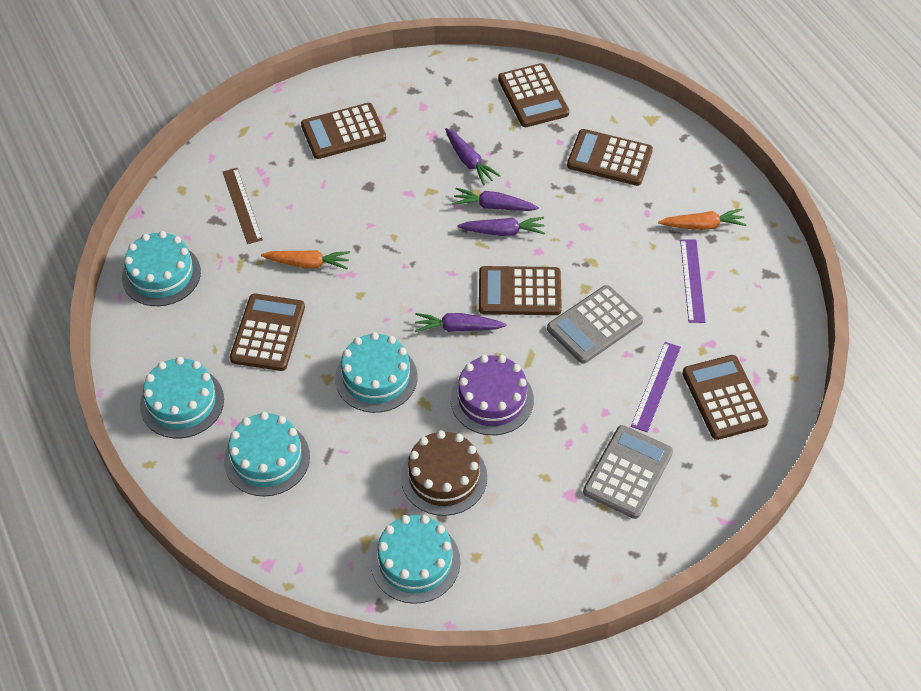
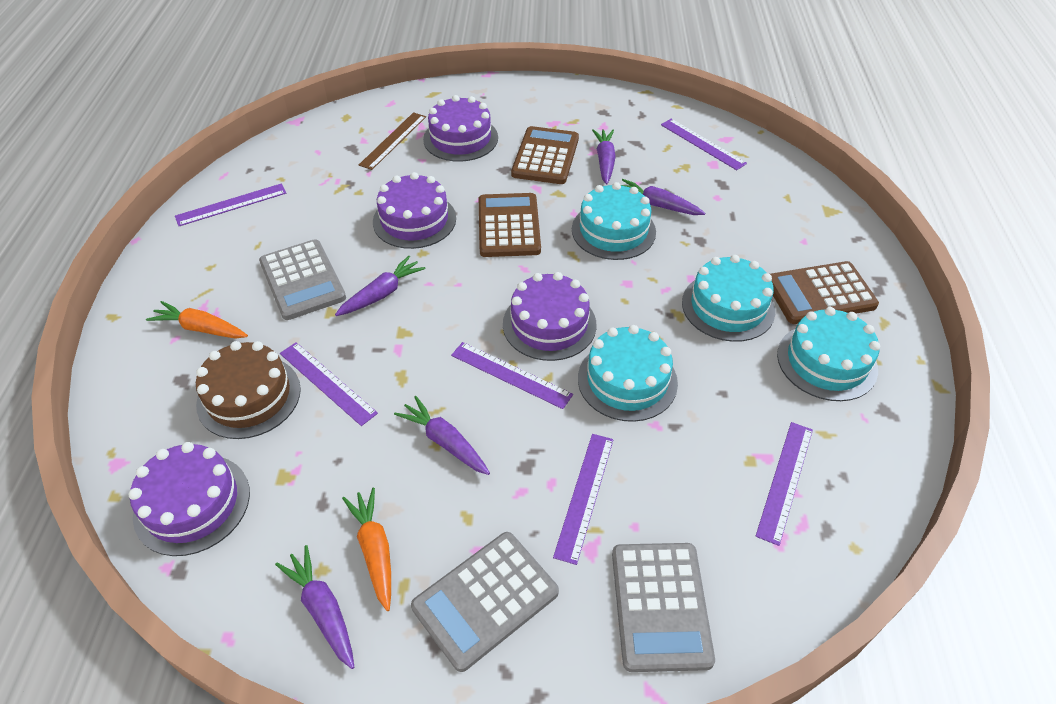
brown calculator: [230,294,305,371] [301,103,386,159] [479,266,562,315] [498,63,569,127] [567,129,653,186] [682,355,768,440] = 6 -> [479,193,541,257] [511,126,579,184] [770,261,879,324] = 3
grey calculator: [547,285,643,364] [583,425,673,519] = 2 -> [259,239,346,320] [411,532,559,672] [612,543,715,672] = 3
purple cake: [451,355,534,435] = 1 -> [128,442,250,556] [373,172,456,249] [423,95,498,162] [503,272,597,361] = 4
purple carrot: [415,313,507,332] [445,128,501,186] [452,188,539,211] [457,217,545,236] = 4 -> [275,545,354,669] [335,256,426,316] [394,396,490,475] [592,129,616,184] [621,179,705,215] = 5
purple ruler: [631,342,681,432] [680,240,705,323] = 2 -> [175,183,286,226] [280,342,378,426] [451,342,573,409] [553,434,614,565] [661,119,747,170] [756,422,813,546] = 6
turquoise cake: [122,231,201,306] [140,357,224,438] [224,412,310,497] [335,332,417,413] [371,515,460,604] = 5 -> [572,182,656,260] [578,325,678,422] [682,255,775,342] [777,307,880,401] = 4

